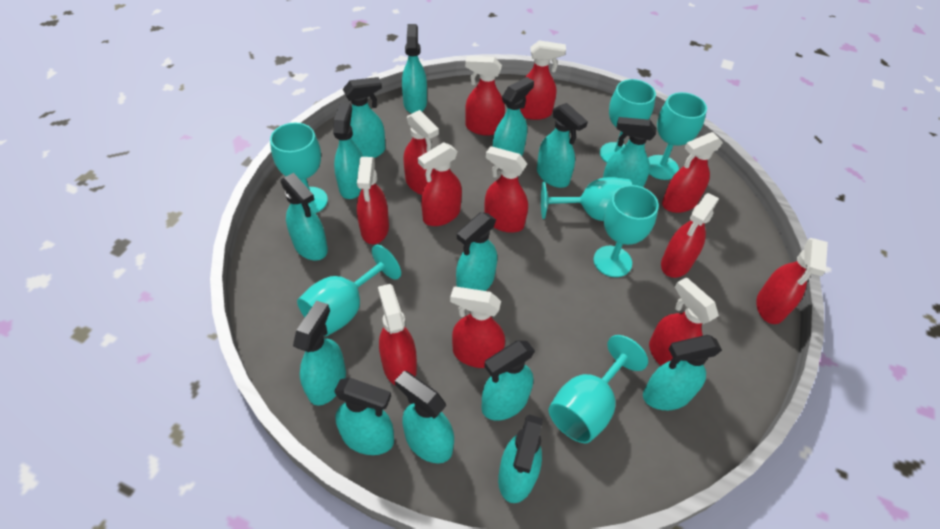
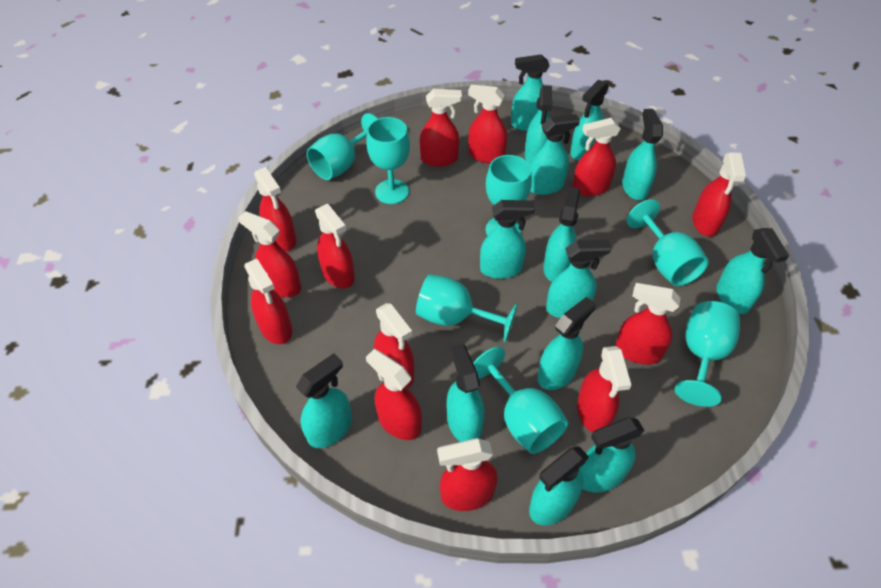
red spray bottle: [357,157,389,244] [378,284,417,386] [403,110,439,195] [418,142,462,226] [450,287,505,368] [465,56,505,135] [484,146,528,233] [520,40,566,120] [649,277,719,366] [661,193,719,278] [662,132,723,213] [756,238,828,324] = 12 -> [238,211,301,297] [244,259,292,344] [254,167,297,251] [315,204,355,288] [366,349,422,440] [374,303,414,388] [420,89,462,167] [437,438,498,511] [468,85,507,164] [572,118,621,196] [577,346,631,433] [615,283,680,365] [692,152,746,237] = 13

